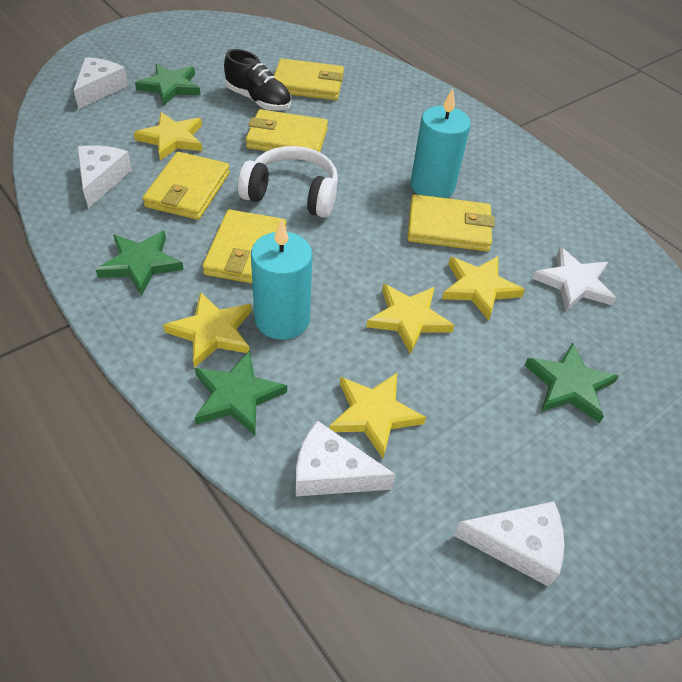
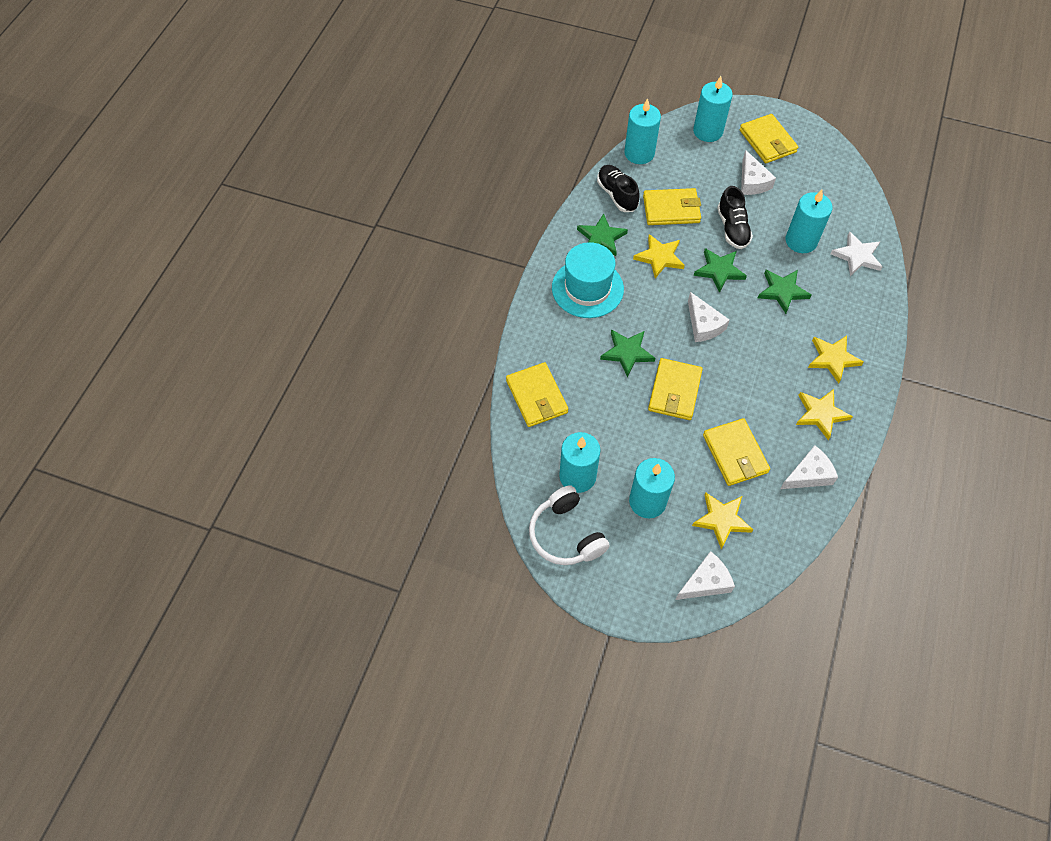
black shoe: [224,49,291,111] = 1 -> [597,165,639,212] [717,186,753,249] = 2
turquoise candle: [251,219,312,340] [410,88,471,198] = 2 -> [559,432,600,493] [624,98,661,164] [629,458,675,518] [693,76,733,142] [786,190,832,253] = 5
turquoise hat: none = 0 -> [552,242,624,318] = 1
yellow star: [134,112,202,160] [163,292,251,368] [329,373,426,458] [366,284,455,355] [442,256,525,320] = 5 -> [633,234,685,279] [692,492,753,549] [796,389,853,441] [808,336,864,383] = 4

